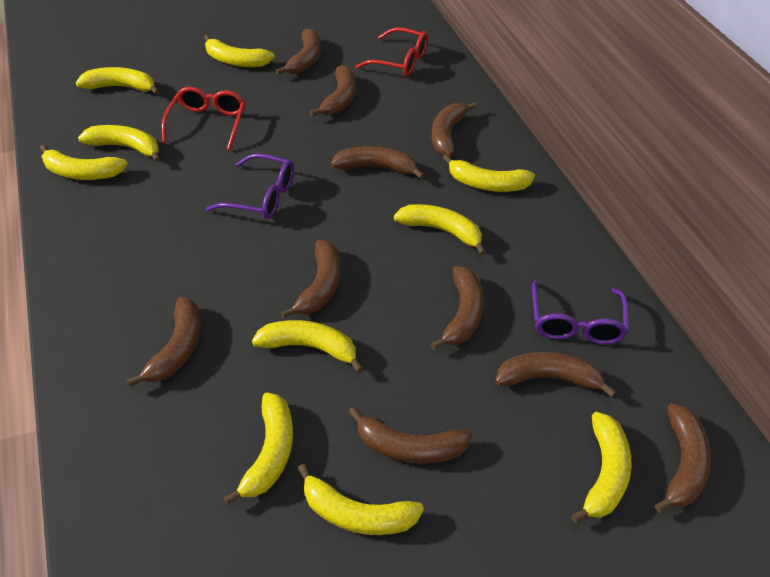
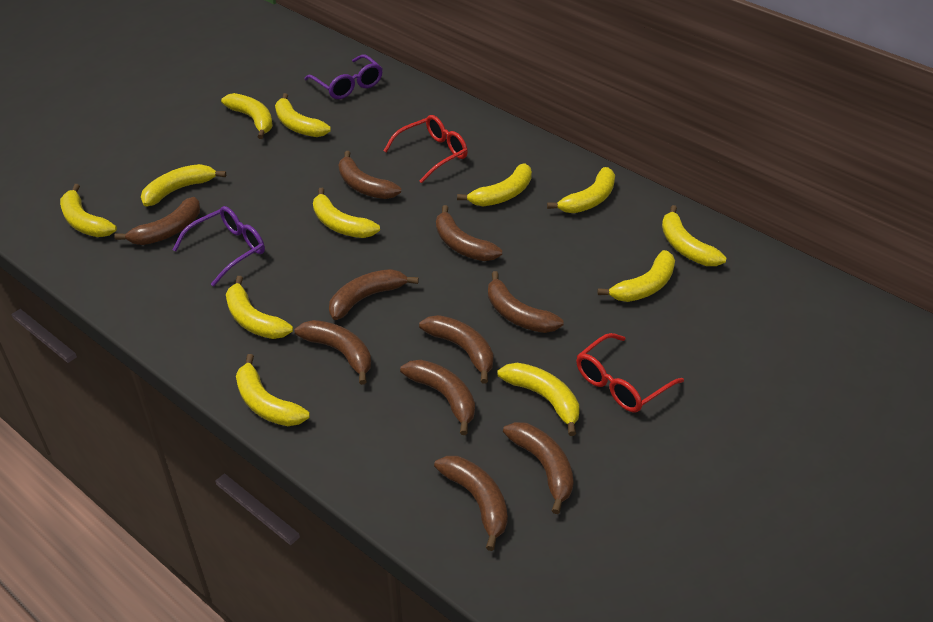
yellow banana: [40,144,127,180] [76,67,160,95] [78,125,161,163] [204,35,275,67] [223,393,293,505] [252,320,364,373] [298,464,424,535] [394,204,486,255] [443,154,535,192] [571,412,632,523] = 10 -> [60,184,117,237] [141,164,226,207] [221,93,273,139] [226,276,293,339] [236,354,310,426] [275,93,331,137] [313,188,380,238] [457,163,532,206] [497,363,579,436] [547,167,615,213] [597,250,675,302] [662,205,726,266] = 12

